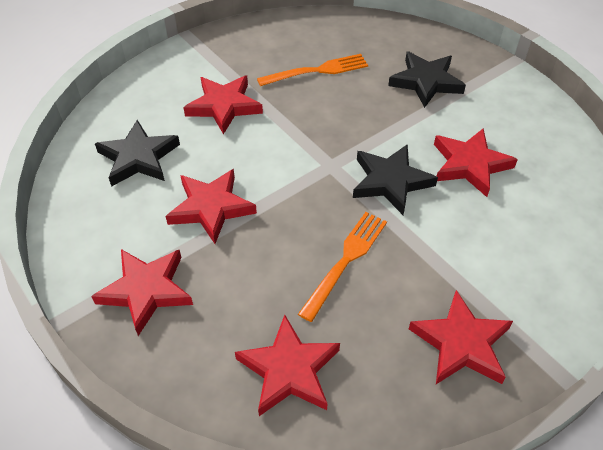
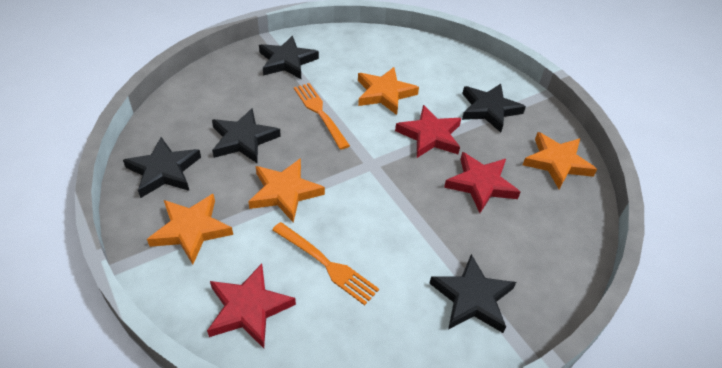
black star: [95,120,180,187] [353,144,438,215] [388,51,466,108] = 3 -> [123,137,201,198] [212,108,281,163] [259,36,319,79] [429,254,516,333] [462,84,526,133] = 5
orange star: none = 0 -> [147,194,233,264] [248,158,325,223] [358,67,419,115] [523,132,597,189] = 4
red star: [91,249,193,336] [165,169,257,244] [183,75,263,134] [235,315,340,416] [409,290,513,384] [434,129,518,197] = 6 -> [207,264,296,348] [395,105,462,158] [444,152,520,213] = 3

